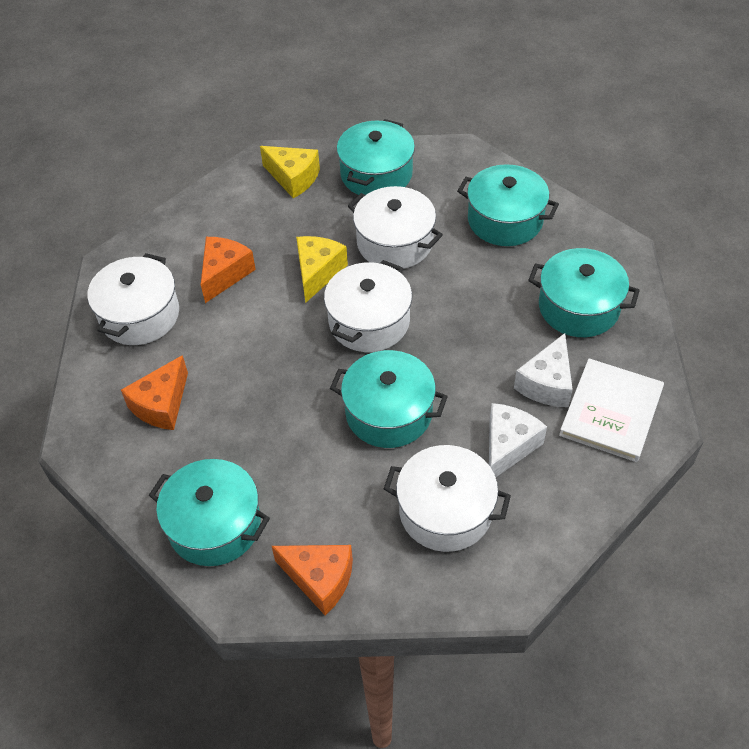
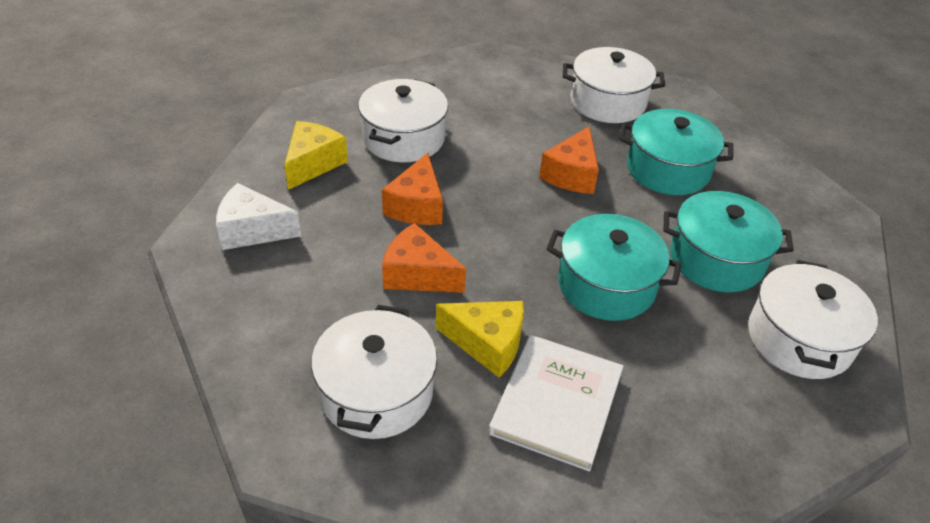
turquoise pot: [149,459,270,566] [330,350,448,448] [337,119,415,195] [457,164,559,246] [528,248,640,337] = 5 -> [547,214,682,321] [619,109,733,195] [664,191,794,292] = 3
white cheese: [489,403,547,477] [514,333,573,407] = 2 -> [216,183,301,250] = 1

